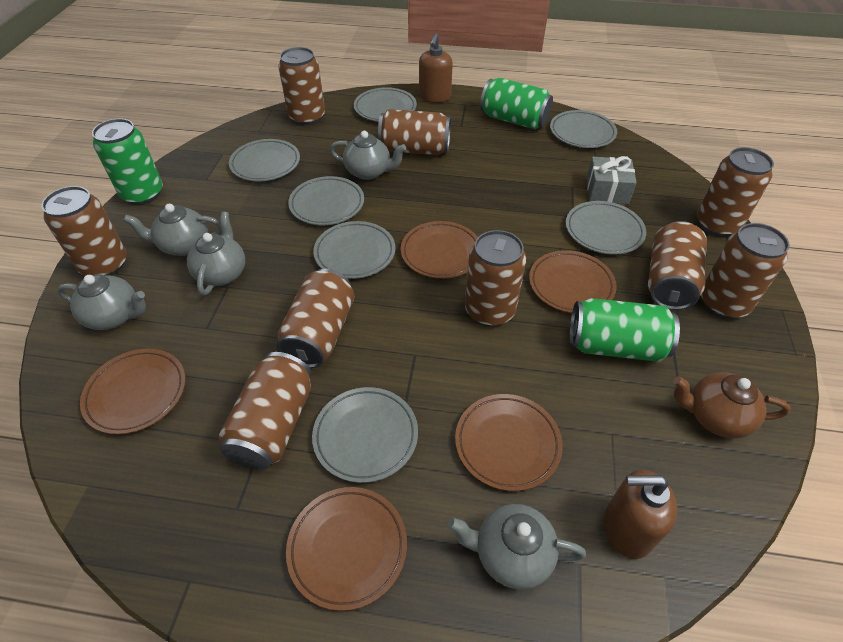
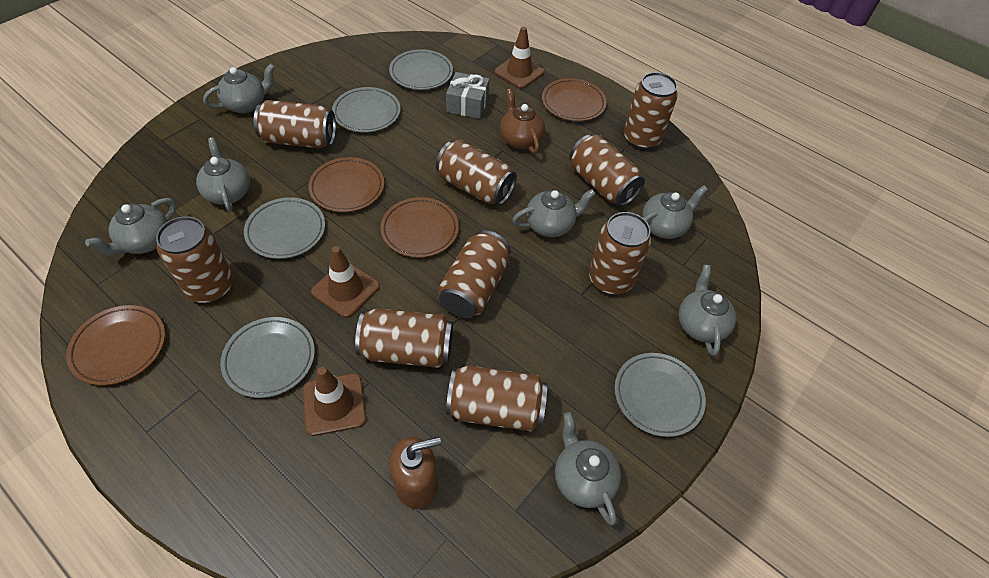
brown plate: [80,349,186,435] [286,487,407,611] [401,221,478,279] [455,394,563,491] [529,250,617,313] = 5 -> [66,305,165,385] [308,157,384,212] [380,197,459,258] [542,78,607,121] = 4
brown soap dispenser: [419,33,453,102] [604,470,678,559] = 2 -> [389,437,441,509] = 1
brown traffic cone: none = 0 -> [303,367,366,436] [311,246,380,318] [494,27,545,89] = 3
green can: [92,118,163,205] [480,78,553,129] [569,298,680,362] = 3 -> none = 0
grey plate: [229,139,300,181] [288,176,364,225] [312,387,418,483] [313,221,395,279] [354,87,417,122] [550,110,617,148] [566,201,646,255] = 7 -> [220,317,315,398] [244,197,325,259] [332,87,401,133] [389,49,453,90] [615,353,706,437] = 5
grey teapot: [57,274,146,330] [123,204,221,256] [187,212,245,295] [330,131,406,180] [448,504,586,590] = 5 -> [85,198,177,256] [196,137,250,212] [203,63,275,113] [513,189,596,237] [555,412,621,525] [642,185,708,239] [679,265,736,356] = 7

